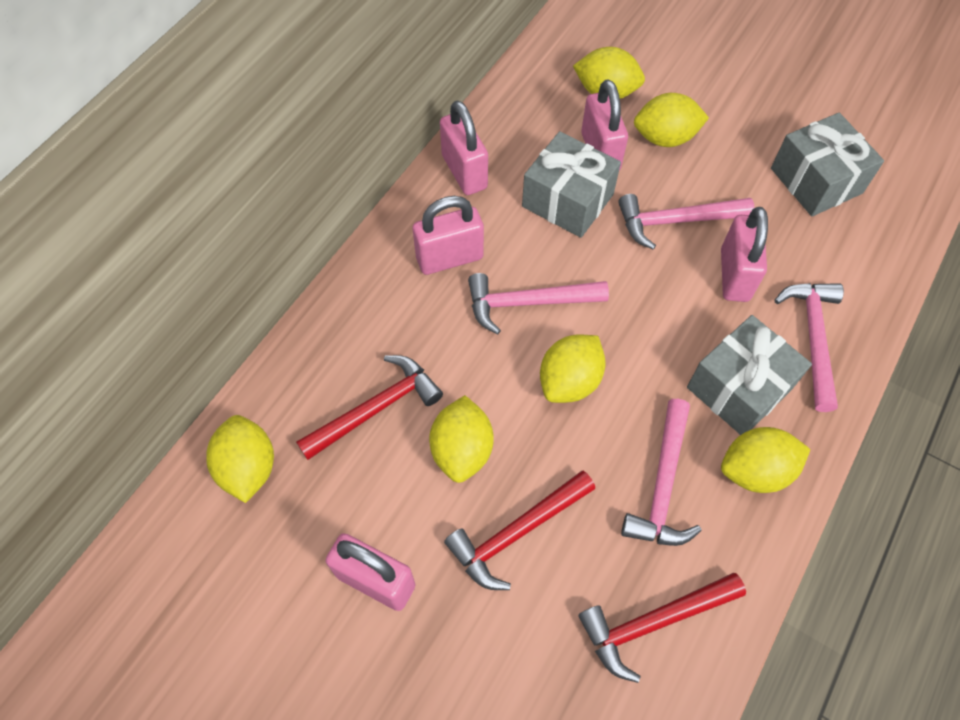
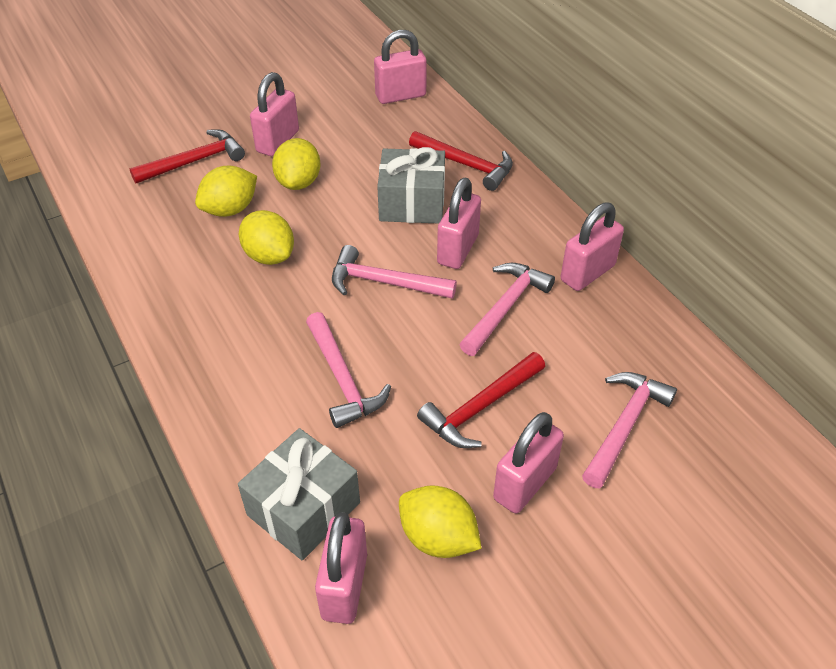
grey gift: [522,131,621,238] [687,315,812,435] [771,112,884,216] = 3 -> [238,428,360,560] [377,147,445,224] = 2
pink padlock: [325,533,416,611] [413,196,484,275] [440,100,488,195] [581,79,628,171] [721,207,768,302] = 5 -> [250,72,299,156] [315,512,367,624] [374,30,427,104] [437,177,481,269] [493,412,564,513] [561,202,624,291] = 6
yellow lemon: [206,415,274,503] [429,395,494,483] [540,334,606,403] [573,47,645,99] [634,93,709,147] [721,427,811,493] = 6 -> [195,166,257,217] [239,210,294,265] [272,138,320,190] [399,485,482,558] = 4

